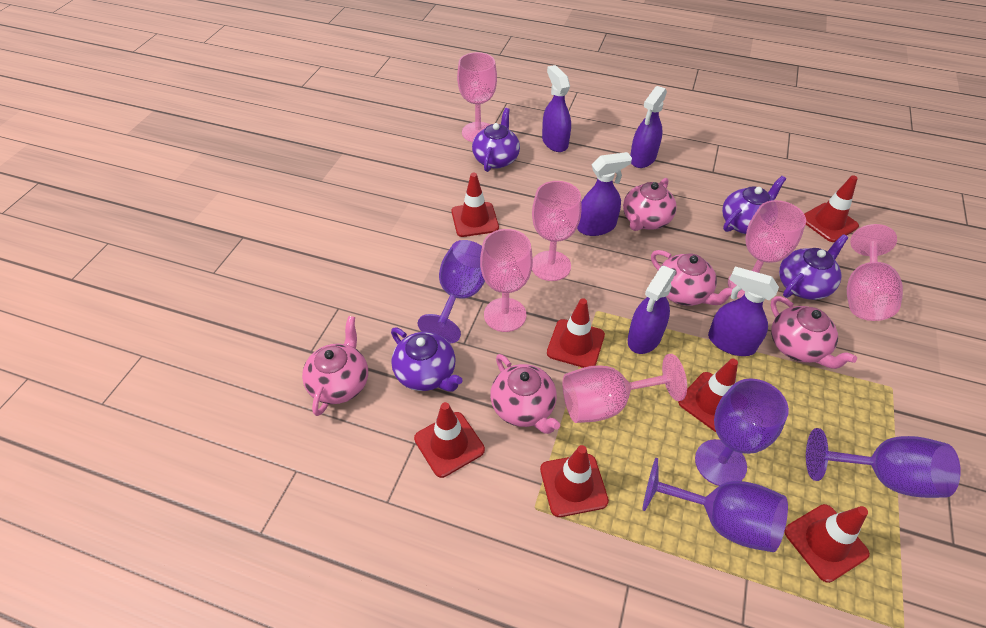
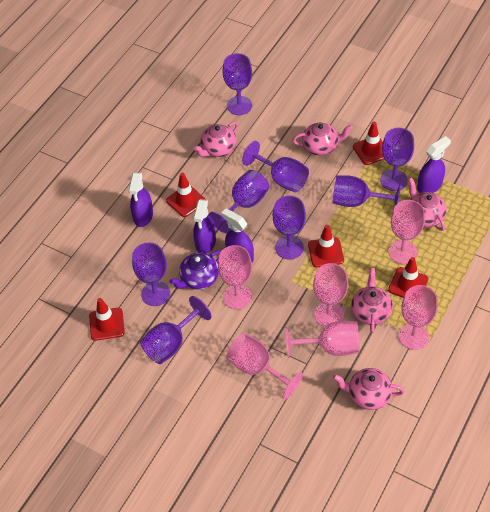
purple goblet: [418,240,485,343] [642,458,788,552] [695,378,789,486] [806,428,961,498] = 4 -> [132,242,170,306] [140,296,212,364] [208,170,269,234] [223,53,252,115] [242,141,309,192] [273,196,306,259] [332,175,401,207] [380,128,414,191] = 8
purple spray bottle: [542,65,571,152] [577,152,632,236] [628,265,676,354] [630,86,667,168] [708,266,779,356] = 5 -> [128,172,153,227] [193,199,216,254] [221,209,254,263] [417,136,451,193] = 4
purple teapot: [391,327,463,392] [472,108,520,172] [722,176,786,234] [779,234,848,300] = 4 -> [169,251,221,289] = 1
red traffic cone: [414,402,485,478] [451,173,499,237] [540,445,609,517] [547,298,605,368] [678,359,738,432] [784,504,870,583] [804,175,859,242] = 7 -> [89,298,125,341] [166,173,206,217] [308,225,344,267] [353,121,384,165] [388,257,429,298] = 5

